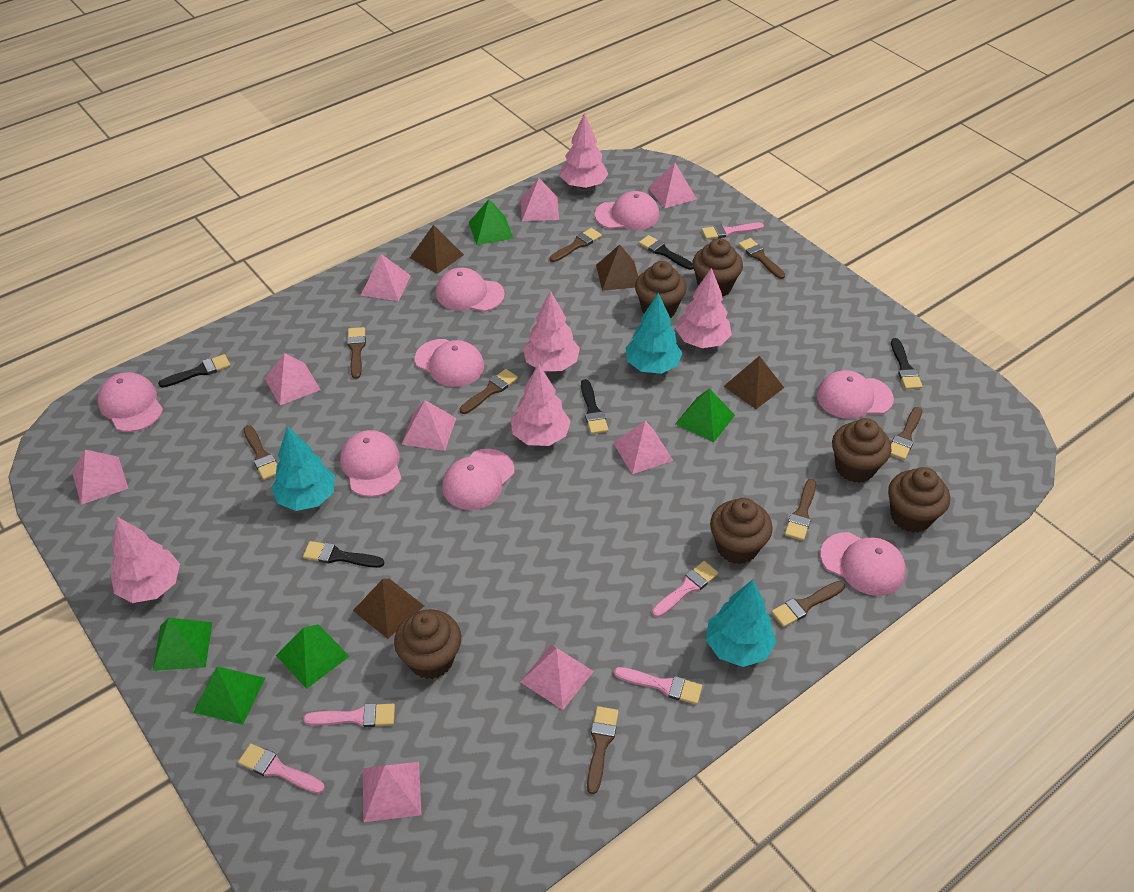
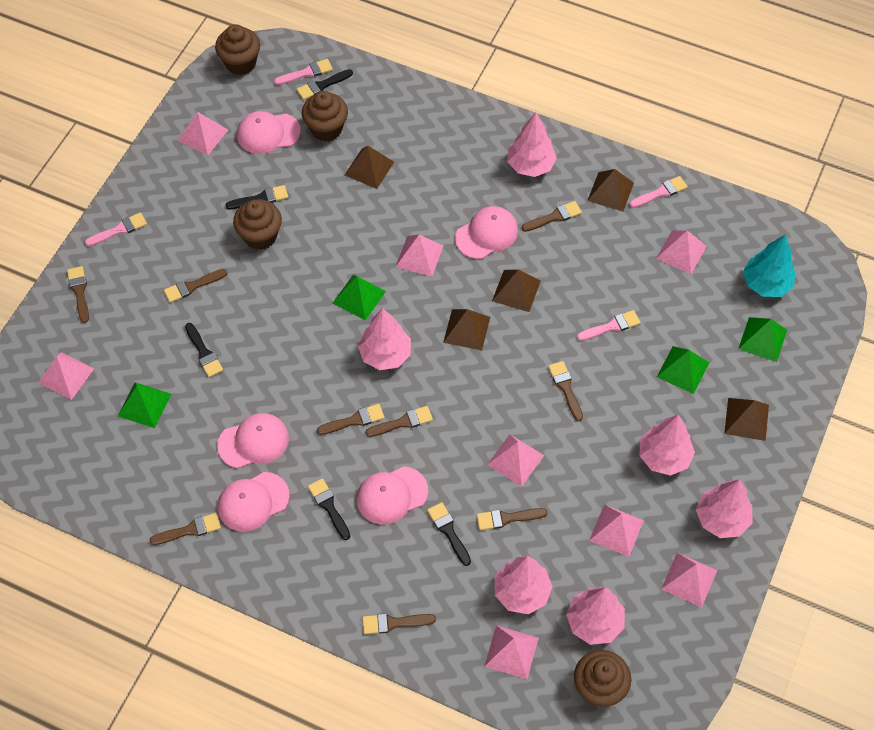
brown cupcake: [394,609,461,679] [635,261,687,318] [692,238,743,297] [710,498,773,564] [832,418,891,483] [888,467,950,533] = 6 -> [215,24,260,75] [233,199,282,250] [302,91,348,142] [574,650,631,706] = 4
brown pyramid: [353,579,424,639] [410,225,464,274] [596,245,638,291] [723,356,784,409] = 4 -> [345,146,394,189] [443,309,490,351] [492,270,541,312] [587,169,634,212] [724,398,769,441] = 5
green pyramid: [152,618,212,671] [193,666,265,725] [276,624,350,689] [469,199,514,245] [675,388,735,443] = 5 -> [118,382,171,428] [333,275,386,320] [657,346,709,394] [738,317,787,362] = 4
pink brush: [238,744,325,794] [303,703,395,727] [614,667,702,704] [652,561,718,617] [702,223,764,239] = 5 -> [85,212,147,246] [274,59,333,85] [577,310,641,341] [630,176,688,208] = 4
pink cap: [98,372,163,432] [340,430,402,497] [415,339,484,387] [436,267,505,312] [442,449,514,510] [595,191,659,230] [817,370,894,419] [820,532,906,596] = 8 -> [217,413,289,468] [218,472,290,532] [237,111,301,154] [357,466,428,525] [455,206,518,259] = 5
pink pyramid: [72,450,129,505] [265,353,321,405] [361,254,411,301] [363,762,421,822] [401,400,456,451] [520,645,594,710] [521,178,559,221] [613,421,673,474] [648,163,697,209] = 9 -> [38,352,94,400] [178,112,228,155] [395,235,444,277] [484,625,539,679] [487,434,544,487] [589,505,644,557] [656,230,707,274] [661,553,717,607] = 8
pink tree: [111,517,180,603] [511,364,571,446] [523,291,580,371] [560,113,608,189] [676,268,732,348] = 5 -> [358,308,411,370] [495,556,553,614] [507,112,557,177] [566,586,625,645] [639,415,695,476] [696,479,753,538] = 6
turquoise tree: [271,426,335,511] [626,293,682,374] [706,579,776,667] = 3 -> [743,235,795,297] = 1

